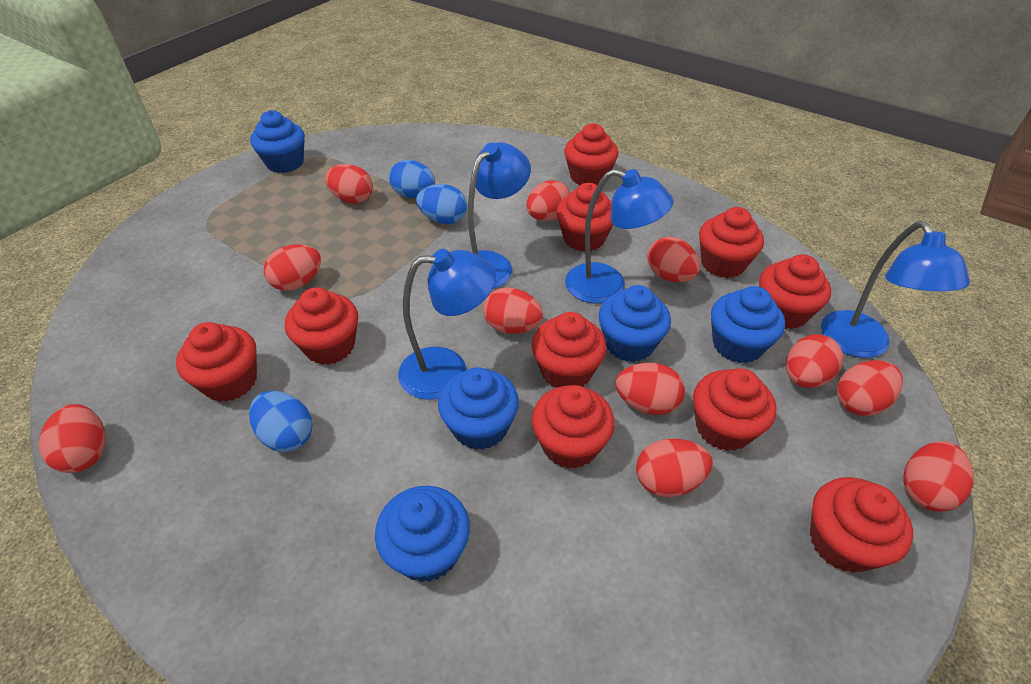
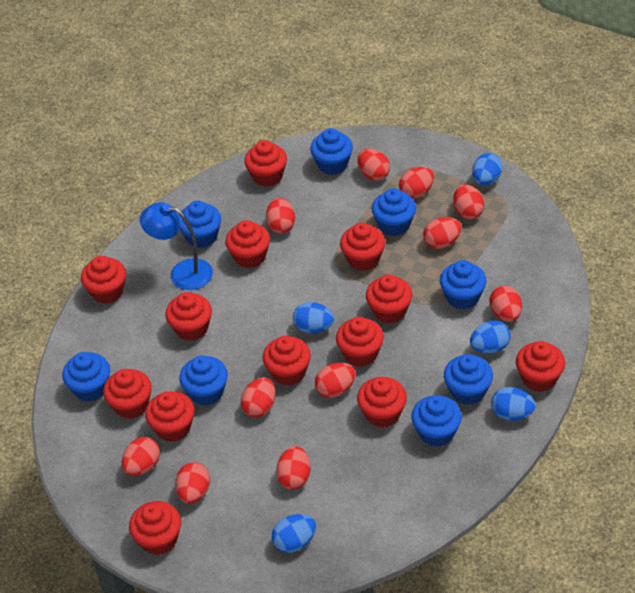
blue cupcake: [250,110,305,173] [375,486,470,582] [438,367,519,450] [599,285,671,362] [711,286,785,363] = 5 -> [62,352,110,402] [178,201,221,248] [179,356,228,406] [310,128,353,175] [372,188,416,236] [411,395,462,447] [440,260,487,309] [444,354,493,405] = 8
blue egg: [249,391,313,452] [389,160,435,198] [416,184,467,224] = 3 -> [272,514,316,553] [293,302,334,333] [470,321,511,354] [472,153,503,185] [491,387,536,421] = 5
blue lamp: [398,249,496,400] [468,142,531,289] [565,169,674,304] [821,221,970,358] = 4 -> [140,202,213,290] = 1
red cupcake: [176,322,257,402] [285,288,358,365] [532,312,607,388] [532,385,615,469] [556,183,613,251] [564,124,619,186] [693,368,776,451] [699,207,764,278] [759,254,831,329] [810,477,913,573] = 10 -> [81,256,126,304] [103,369,152,419] [129,501,181,555] [145,391,194,442] [165,292,212,341] [225,220,270,268] [244,140,287,187] [263,336,311,386] [336,317,384,367] [340,223,385,271] [357,377,407,428] [366,274,412,324] [516,341,565,392] = 13

